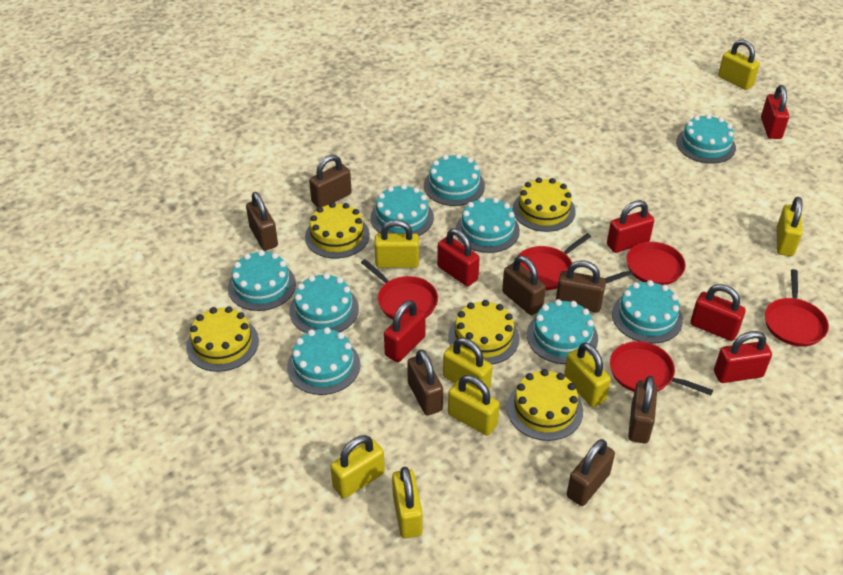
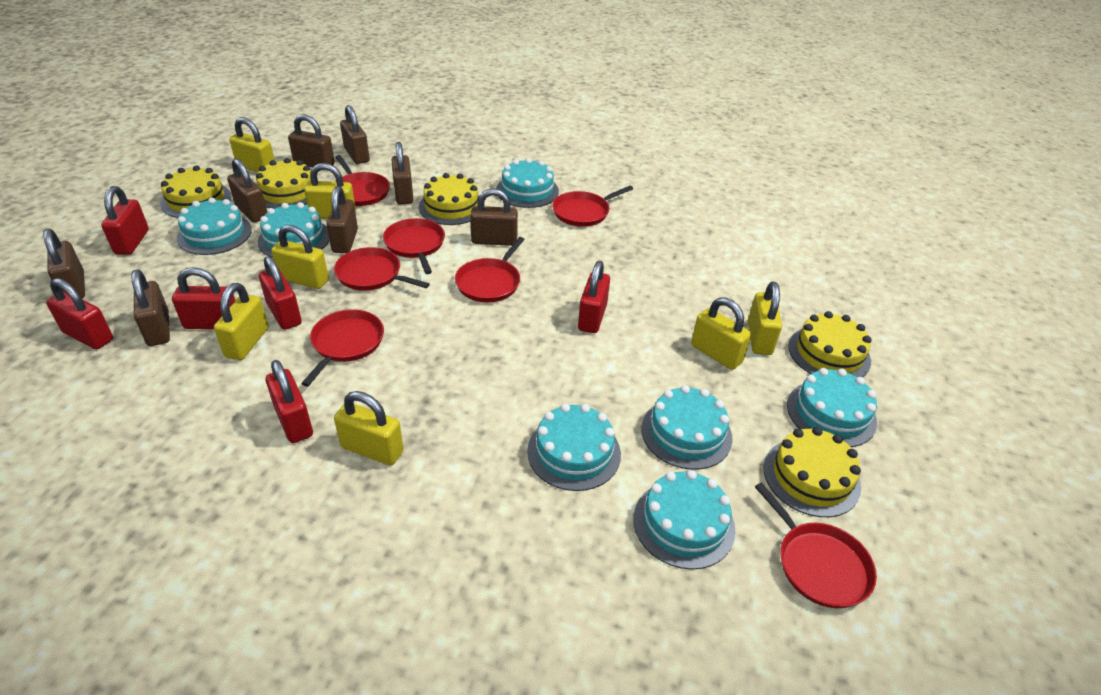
brown padlock: [246,192,278,251] [309,155,352,207] [407,349,443,416] [502,255,546,315] [556,260,606,313] [567,439,615,506] [628,376,657,444] = 7 -> [43,229,85,298] [131,270,170,346] [227,158,267,222] [288,114,335,167] [326,186,358,253] [340,105,370,164] [392,142,414,204] [470,188,518,246] = 8
red pan: [361,259,438,320] [517,233,591,290] [605,242,686,285] [610,341,713,395] [765,269,829,347] = 5 -> [301,309,384,387] [334,247,430,291] [335,155,390,206] [383,218,445,274] [455,237,525,302] [552,186,633,227] [755,483,877,608] = 7
turquoise cake: [228,250,296,311] [287,327,360,395] [289,273,359,333] [370,184,434,236] [424,154,485,206] [456,197,520,253] [527,299,598,364] [612,280,683,344] [676,114,736,164] = 9 -> [177,197,252,255] [258,202,330,258] [496,158,559,208] [527,404,621,491] [634,470,736,570] [641,385,733,470] [787,368,877,447] = 7
yellow padlock: [330,435,385,498] [375,220,419,268] [392,467,423,538] [443,338,492,391] [448,375,500,436] [564,342,611,407] [718,39,760,90] [777,197,802,256] = 8 -> [214,283,269,360] [229,117,275,172] [271,225,329,289] [304,163,356,219] [334,391,404,465] [691,297,751,370] [748,281,782,355] = 7

